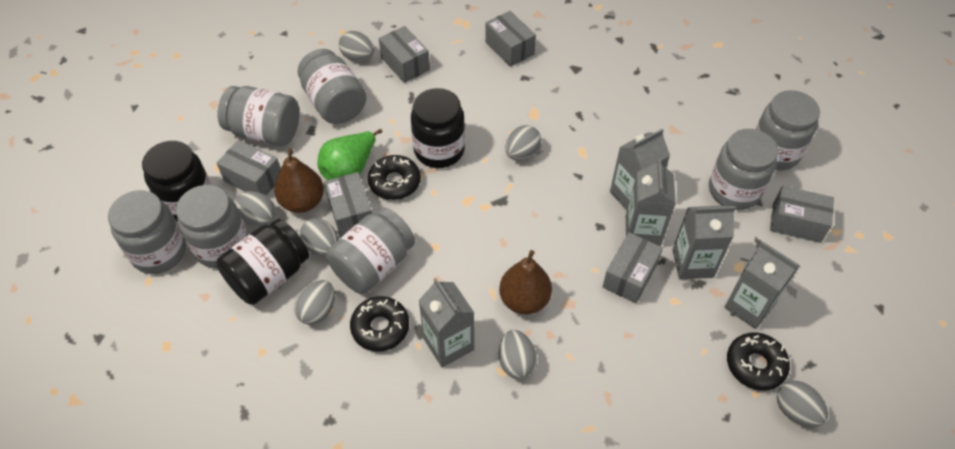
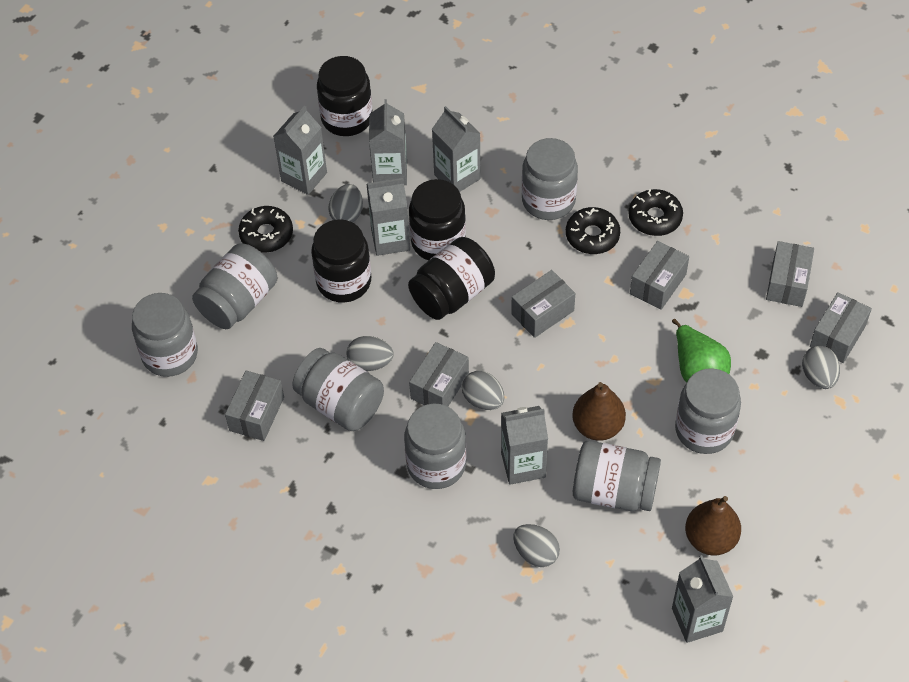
black jar: [142,141,211,221] [216,218,309,305] [411,88,465,168] = 3 -> [311,219,371,302] [317,56,373,136] [408,237,495,320] [409,179,466,261] = 4
grey carton: [418,278,474,368] [610,129,670,210] [626,159,676,246] [672,205,736,279] [724,242,800,329] = 5 -> [274,106,327,195] [366,178,410,256] [369,99,407,185] [432,106,481,192] [501,406,548,485] [672,555,733,643] = 6
grey egg: [235,191,276,228] [294,280,335,325] [300,218,338,256] [339,31,374,61] [499,330,537,379] [505,125,541,160] [777,380,828,427] = 7 -> [328,184,363,222] [347,336,393,371] [462,371,504,410] [513,524,560,567] [802,346,840,389] = 5

